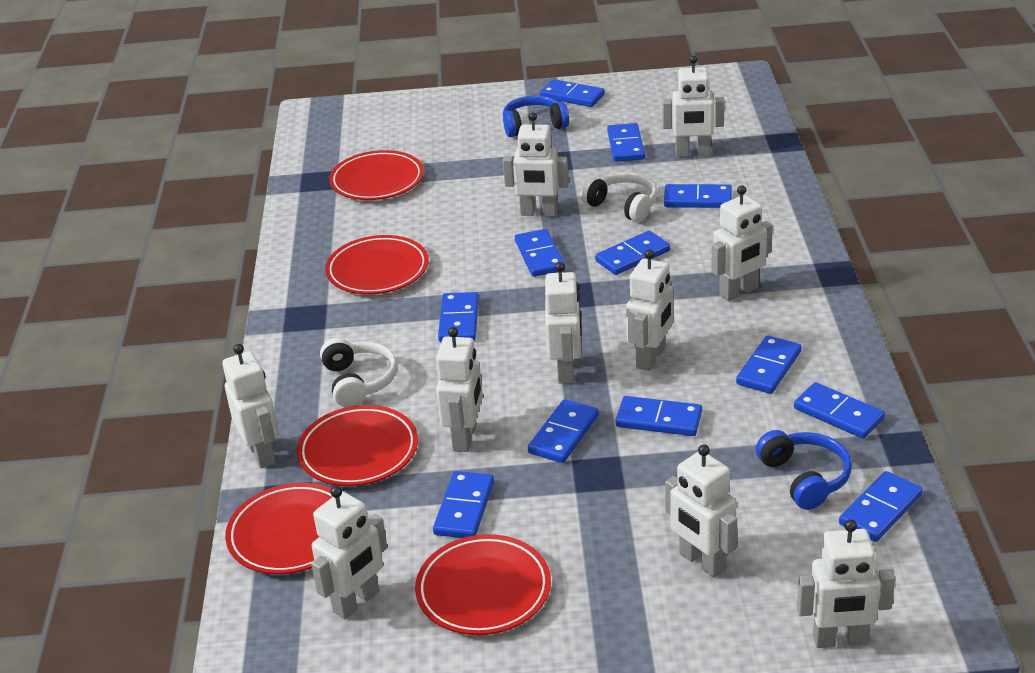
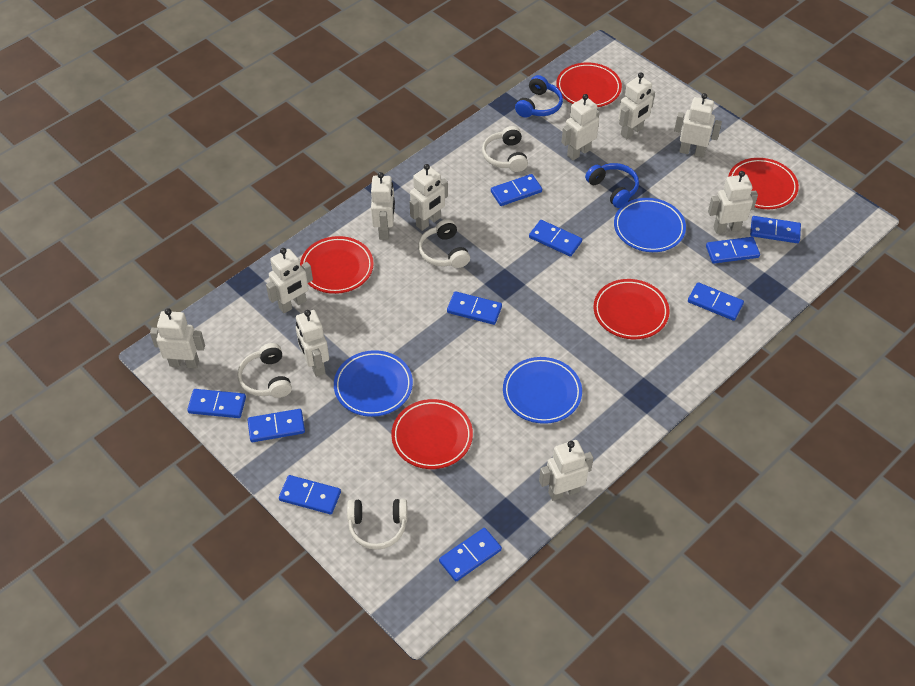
blue domino: [433,471,494,538] [438,292,479,342] [515,229,565,277] [528,399,599,463] [540,79,605,107] [595,231,670,275] [607,123,645,162] [616,396,702,436] [664,184,732,208] [736,335,802,394] [794,382,885,439] [839,471,922,542] = 12 -> [187,389,246,418] [248,409,305,442] [279,475,341,514] [439,528,502,581] [447,291,502,325] [491,174,542,206] [529,220,582,257] [688,282,744,321] [706,237,760,264] [750,216,801,243] = 10
blue plate: none = 0 -> [334,350,413,417] [503,357,582,424] [614,198,686,252] = 3
white headphones: [320,338,397,407] [581,172,657,222] = 2 -> [237,343,292,398] [347,499,407,550] [418,219,470,268] [482,126,528,172] = 4

